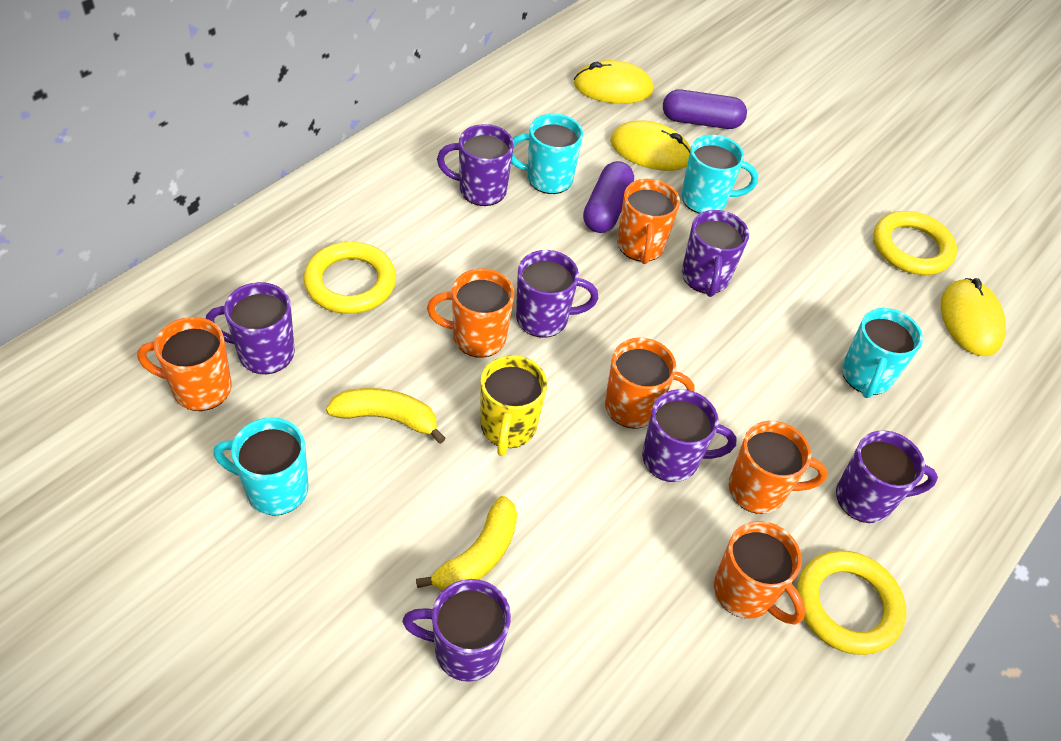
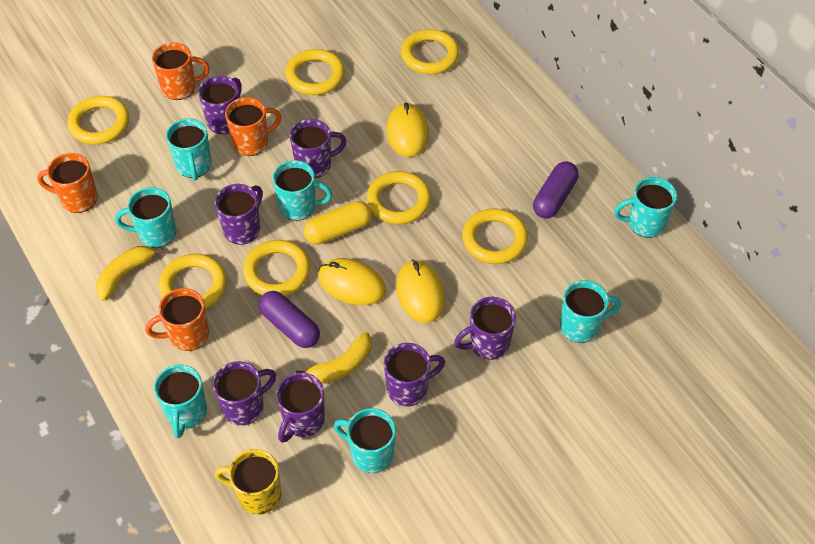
orange mug: [137,317,232,411] [427,268,514,358] [605,338,695,429] [617,179,680,264] [714,521,805,625] [729,421,828,514] = 6 -> [37,153,98,213] [145,288,209,351] [152,42,210,100] [225,97,281,156] = 4
turquoise mug: [213,417,308,516] [511,114,583,194] [681,135,758,214] [842,308,923,398] = 4 -> [115,187,176,248] [154,364,207,438] [166,118,211,181] [272,160,332,221] [334,408,396,473] [560,280,621,343] [614,177,677,238] = 7
yellow capsule: none = 0 -> [304,201,372,245] = 1
yellow ring: [304,242,396,314] [797,550,906,655] [873,211,957,275] = 3 -> [67,96,129,145] [159,254,227,309] [243,240,310,296] [285,49,345,95] [367,171,431,224] [401,29,459,74] [462,208,528,264] = 7

